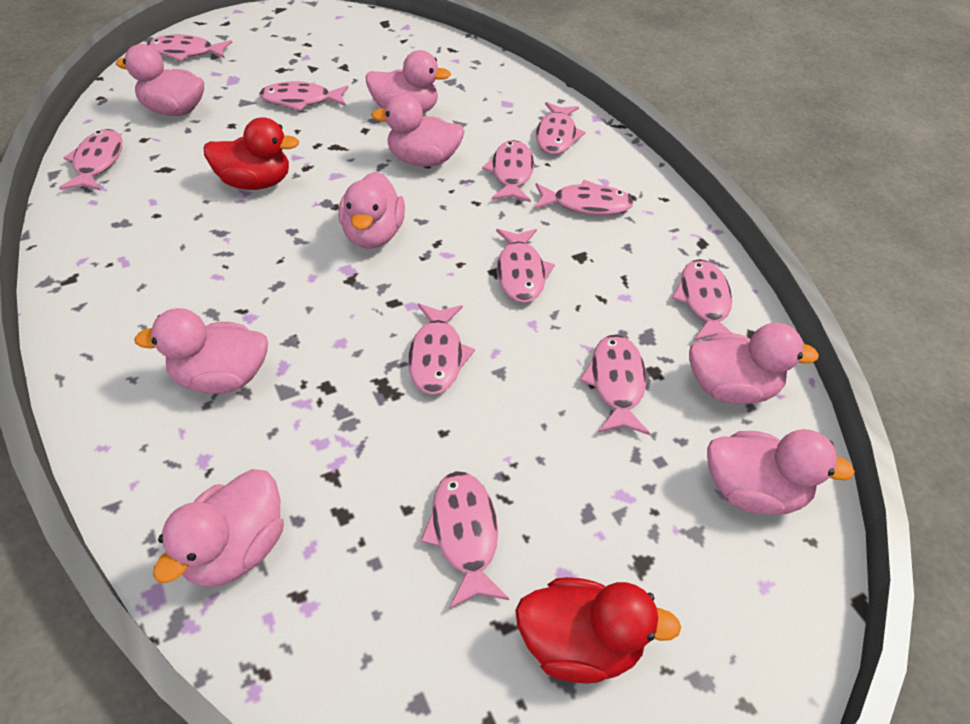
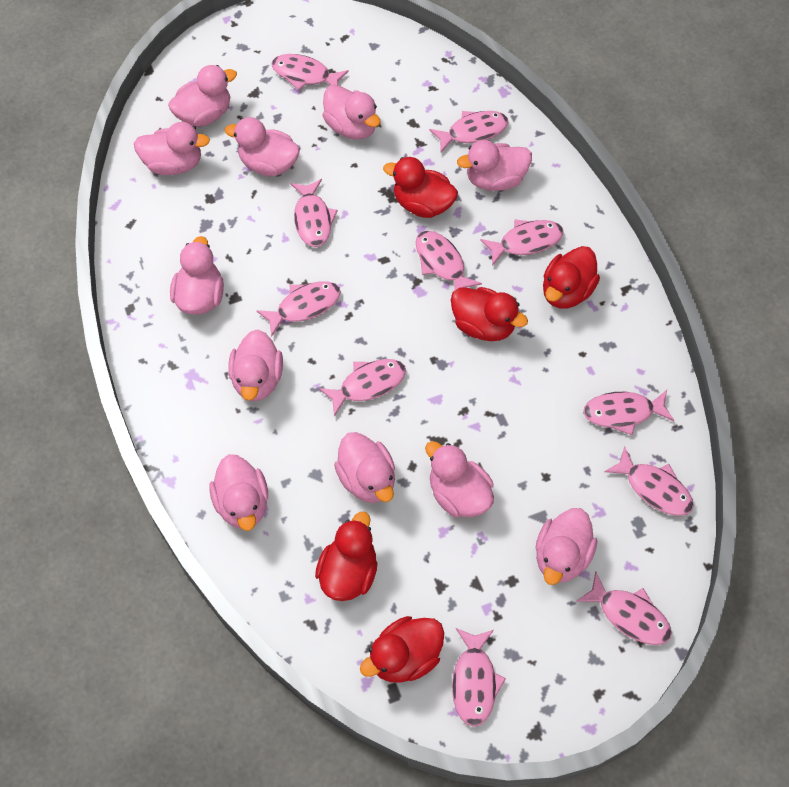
pink duck: [116,44,204,116] [134,308,268,394] [153,469,284,587] [338,172,405,249] [366,50,451,113] [371,94,465,166] [689,323,819,404] [707,429,855,515] = 8 -> [134,122,210,175] [168,65,237,126] [170,236,224,315] [209,454,268,531] [225,117,300,176] [228,329,283,401] [323,85,381,140] [334,432,395,503] [425,441,494,517] [457,140,532,191] [535,508,597,585] = 11
red duck: [204,117,299,190] [515,577,681,684] = 2 -> [315,512,378,601] [360,616,444,683] [383,157,458,218] [451,287,528,341] [543,246,600,309] = 5

